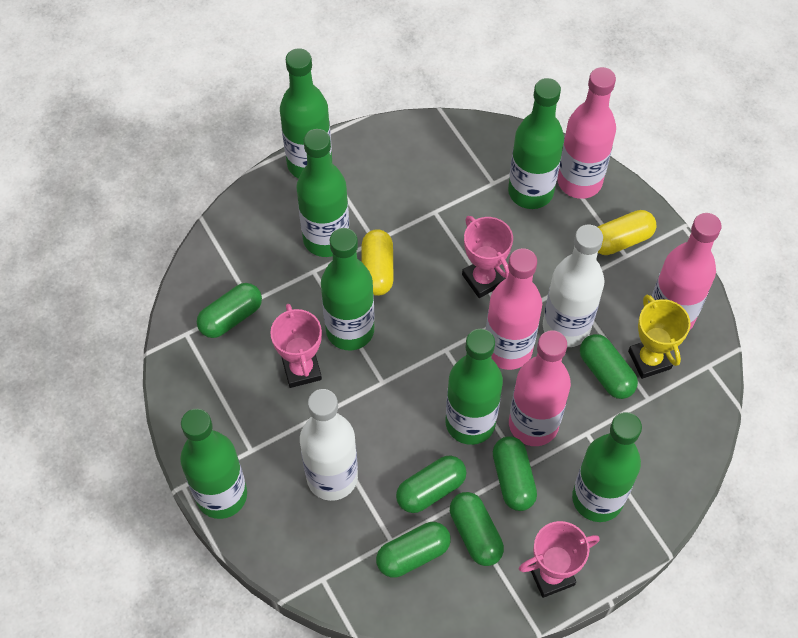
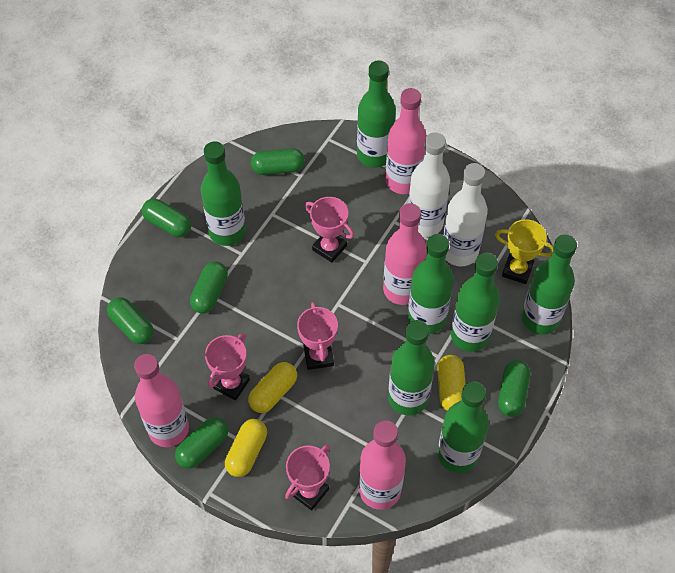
pink trophy: [270,304,322,388] [462,216,513,298] [519,521,600,598] = 3 -> [205,333,250,401] [285,444,330,511] [297,302,338,370] [305,197,354,263] = 4
yellow capsule: [362,229,394,296] [598,210,656,255] = 2 -> [225,419,267,477] [248,362,297,413] [437,355,466,411] = 3

